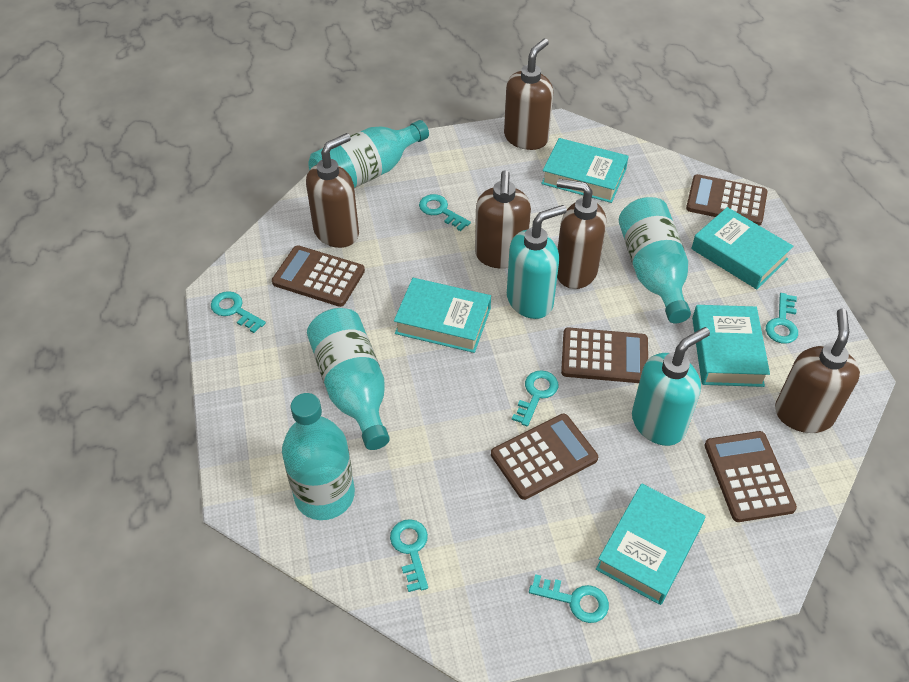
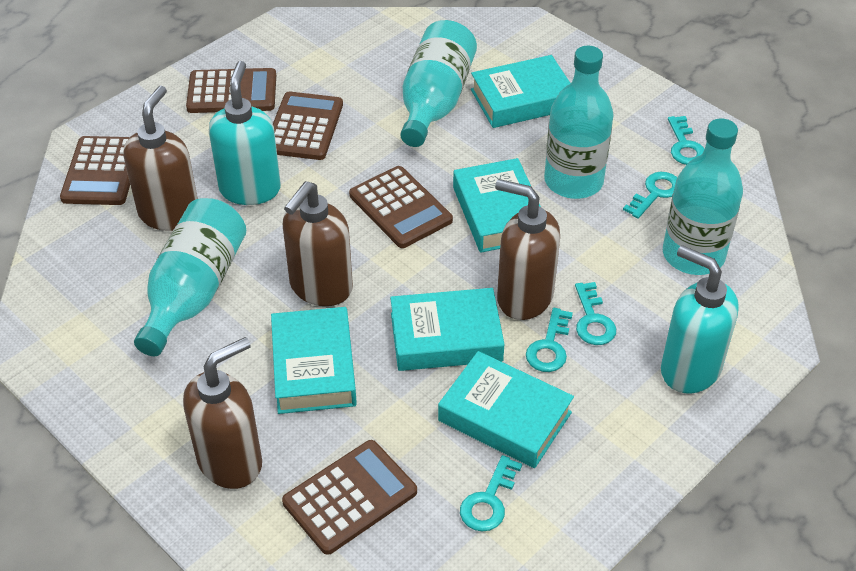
brown soap dispenser: [306,133,359,248] [475,170,531,269] [504,38,553,150] [557,179,606,289] [775,308,860,433] = 5 -> [124,85,198,231] [183,337,262,489] [283,181,353,306] [495,179,560,320] = 4
turquoise key: [211,291,266,333] [390,519,428,592] [419,194,471,231] [512,370,558,426] [529,574,609,623] [766,293,798,344] = 6 -> [460,455,522,531] [526,308,573,372] [575,282,616,345] [623,172,677,219] [668,116,705,165] = 5

